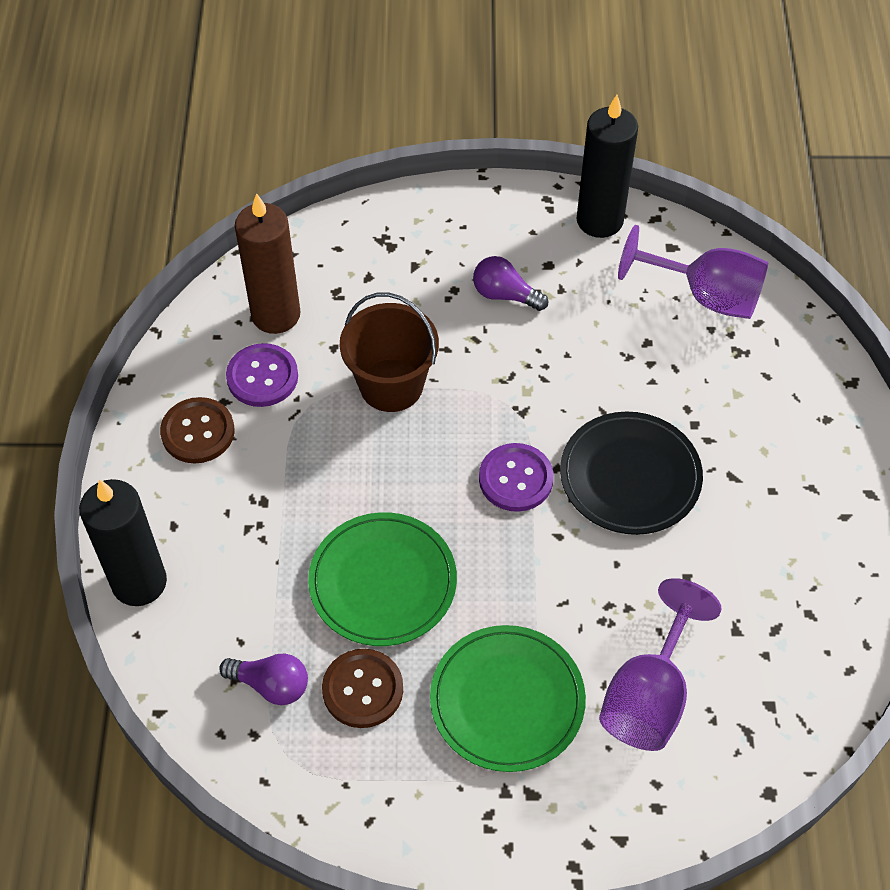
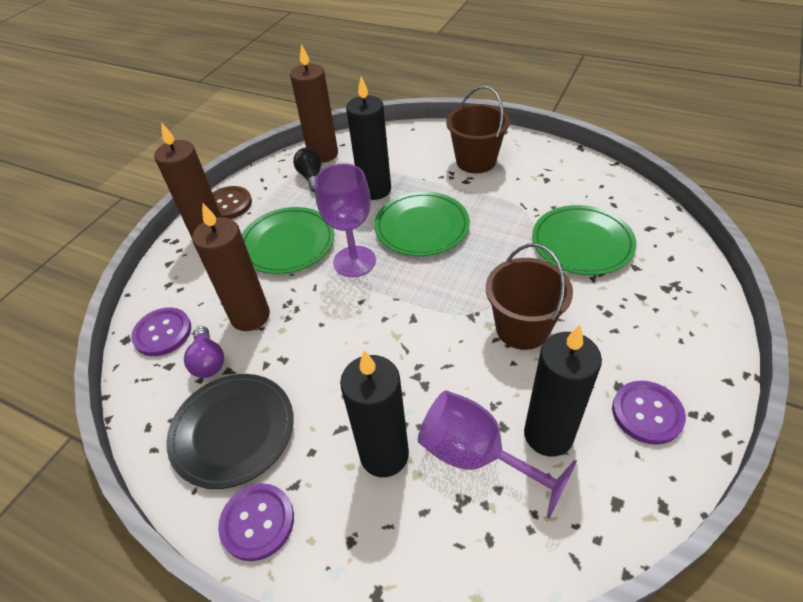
black candle: [79,479,167,606] [576,95,638,238] = 2 -> [340,350,409,477] [346,76,391,200] [524,325,602,457] = 3
black light bulb: none = 0 -> [293,147,322,192] = 1
brown bucket: [340,292,439,412] = 1 -> [446,86,510,173] [486,243,573,350] = 2
brown button: [160,397,235,464] [322,649,403,728] = 2 -> [212,186,252,219] = 1
brown candle: [235,193,301,334] = 1 -> [154,122,222,238] [192,202,270,331] [290,44,338,163] = 3
green plate: [308,512,457,646] [430,625,586,772] = 2 -> [242,207,334,274] [374,192,470,256] [532,205,637,275] = 3
purple button: [226,343,298,407] [479,443,554,512] = 2 -> [131,307,191,356] [218,483,294,561] [612,381,686,445] = 3
purple light bulb: [219,653,308,705] [473,256,548,311] = 2 -> [184,326,224,378] = 1

